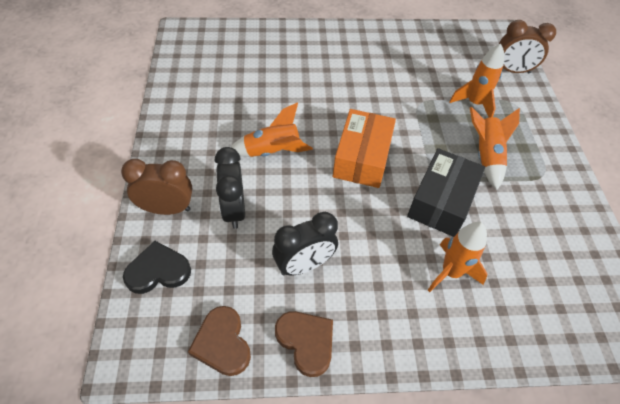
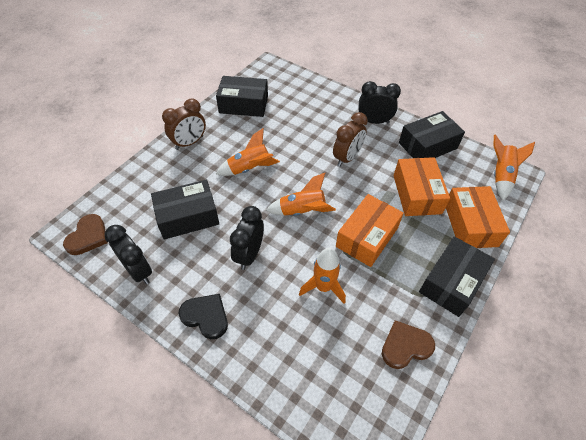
black box: [407,148,485,237] = 1 -> [151,180,219,240] [216,76,268,117] [399,111,465,158] [419,236,495,317] = 4
black clock: [215,147,245,229] [272,212,338,275] = 2 -> [105,225,152,284] [230,206,264,270] [358,81,401,124] = 3
orange box: [333,109,396,188] = 1 -> [336,194,404,267] [393,157,450,216] [446,186,510,248] = 3

